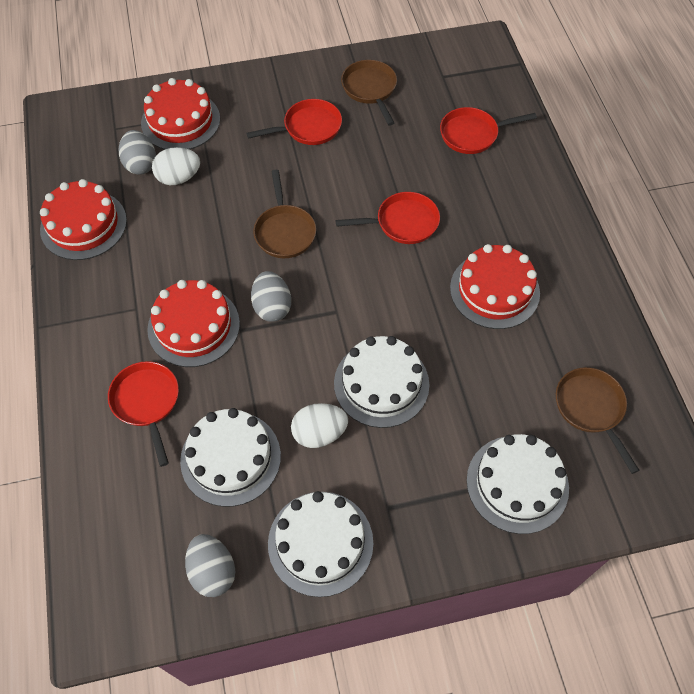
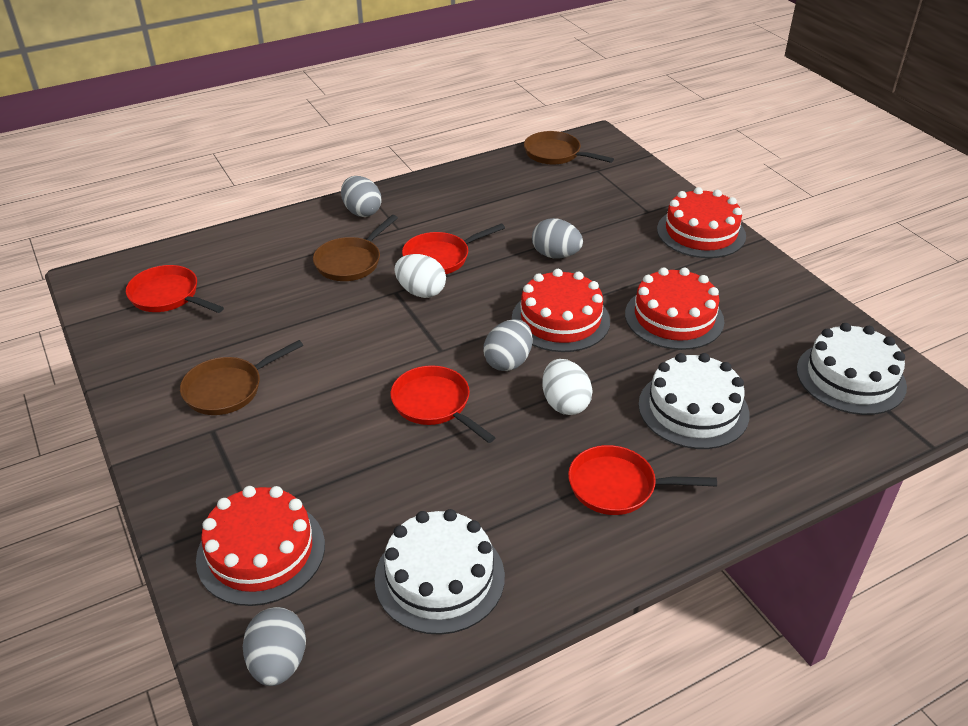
grey egg: [119,130,156,175] [185,534,235,597] [251,271,291,322] = 3 -> [243,607,306,686] [341,176,381,217] [483,319,532,371] [532,218,583,258] = 4
white cake: [180,408,281,507] [268,491,373,597] [334,336,429,428] [467,434,569,534] = 4 -> [375,509,505,635] [638,353,749,449] [797,323,907,415] = 3

